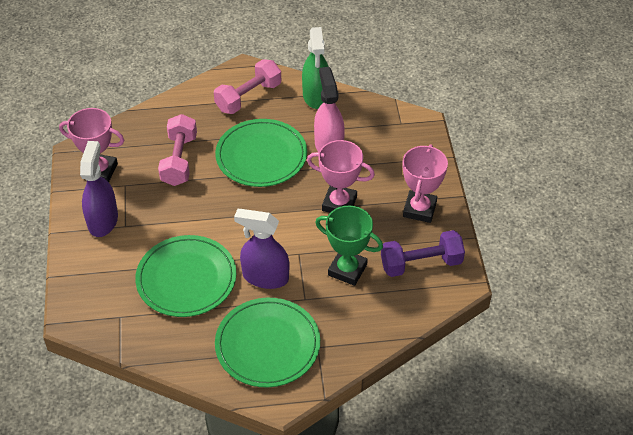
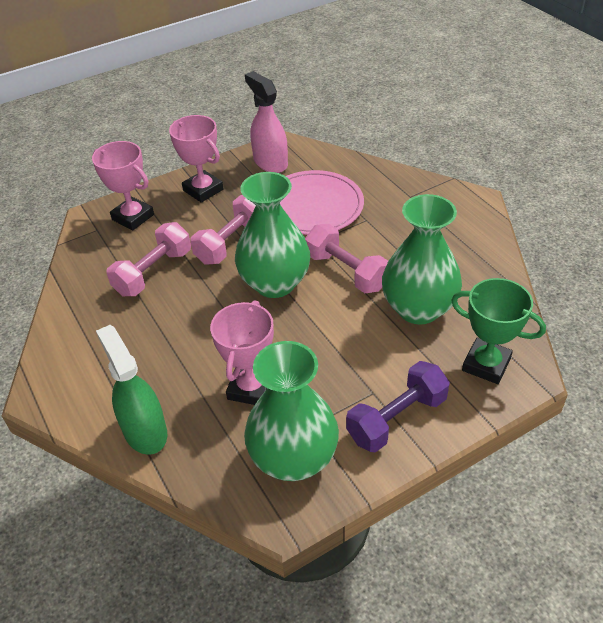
green plate: [135,235,237,317] [215,119,307,187] [215,298,320,387] = 3 -> none = 0
green vase: none = 0 -> [235,172,310,298] [244,341,339,481] [382,194,462,325] = 3
pink dumbbell: [158,114,197,186] [214,59,281,114] = 2 -> [106,222,191,296] [190,195,256,265] [305,224,388,293] = 3
pink plate: none = 0 -> [280,170,364,235] = 1
purple spray bottle: [80,141,118,237] [234,209,289,289] = 2 -> none = 0

